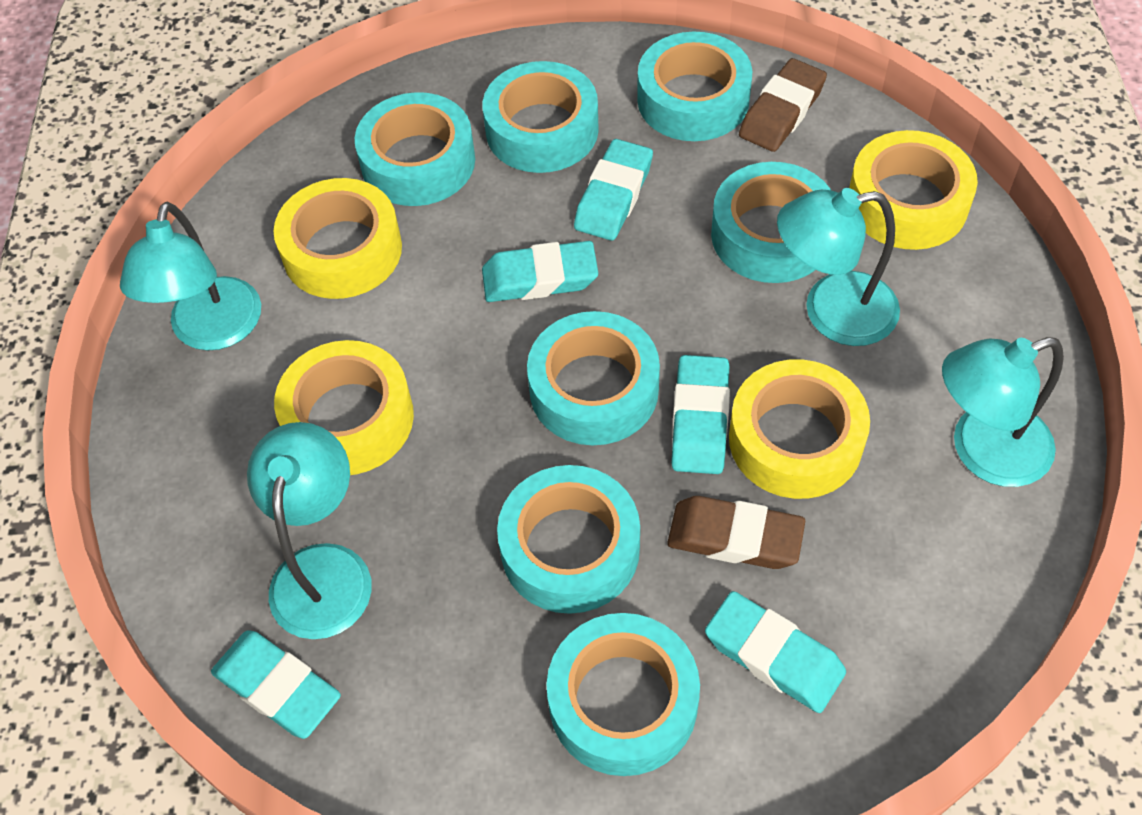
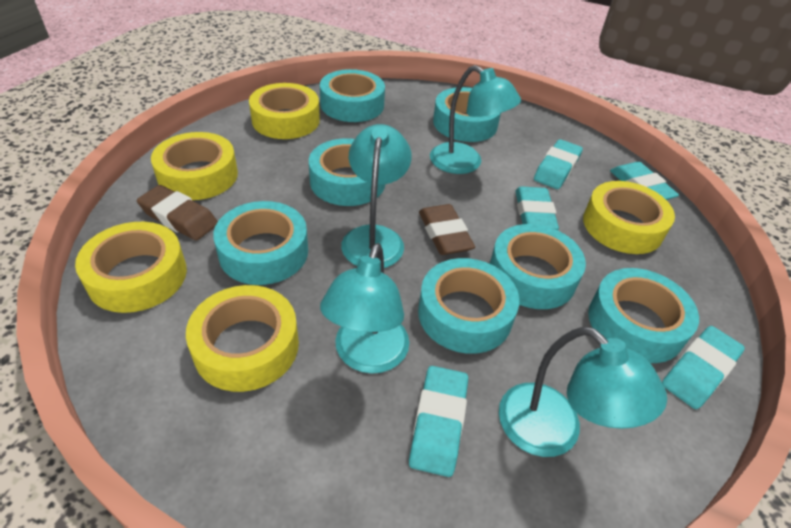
yellow tape: [274,178,402,299] [274,340,414,475] [729,359,870,499] [849,130,978,250] = 4 -> [75,222,187,313] [151,132,238,200] [186,285,299,392] [249,83,320,139] [583,181,675,254] = 5

